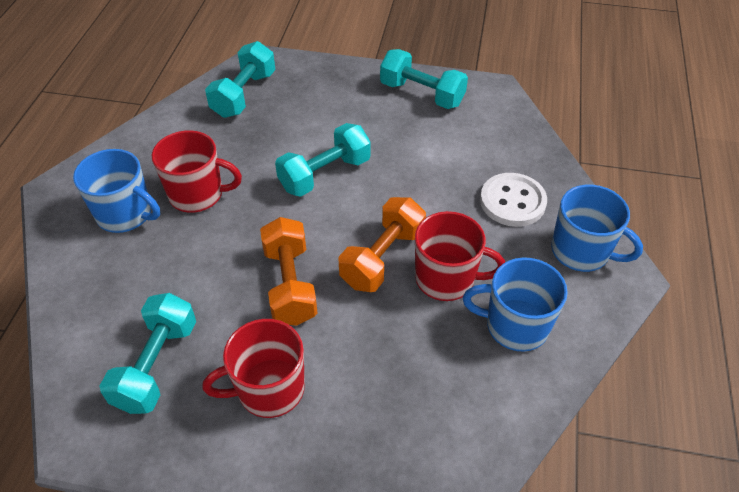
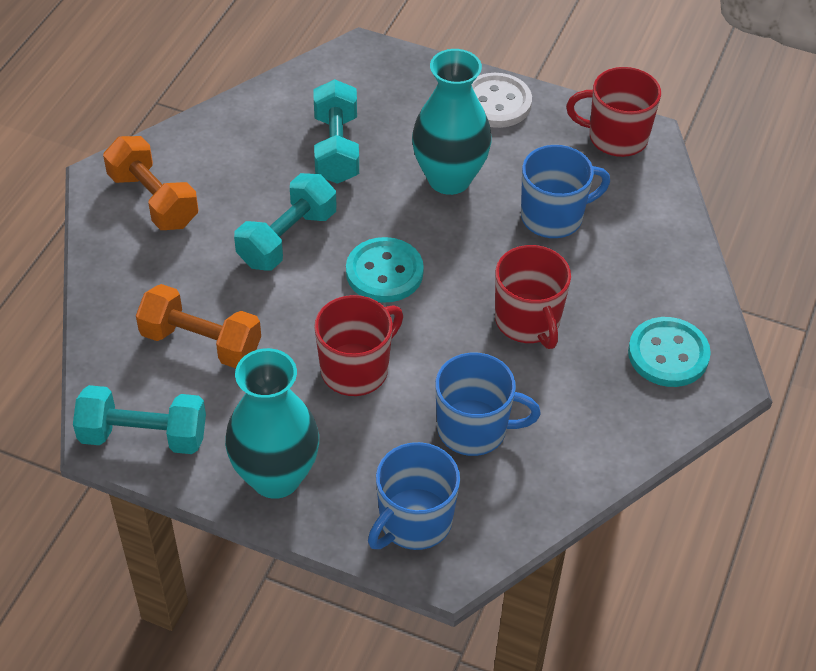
turquoise button: none = 0 -> [346,237,424,303] [628,317,711,387] = 2
turquoise dumbbell: [100,293,196,414] [205,41,275,118] [275,123,371,197] [380,49,468,109] = 4 -> [73,385,206,454] [234,173,336,271] [314,79,359,184] = 3
turquoise vase: none = 0 -> [225,348,319,499] [412,49,492,195] = 2

